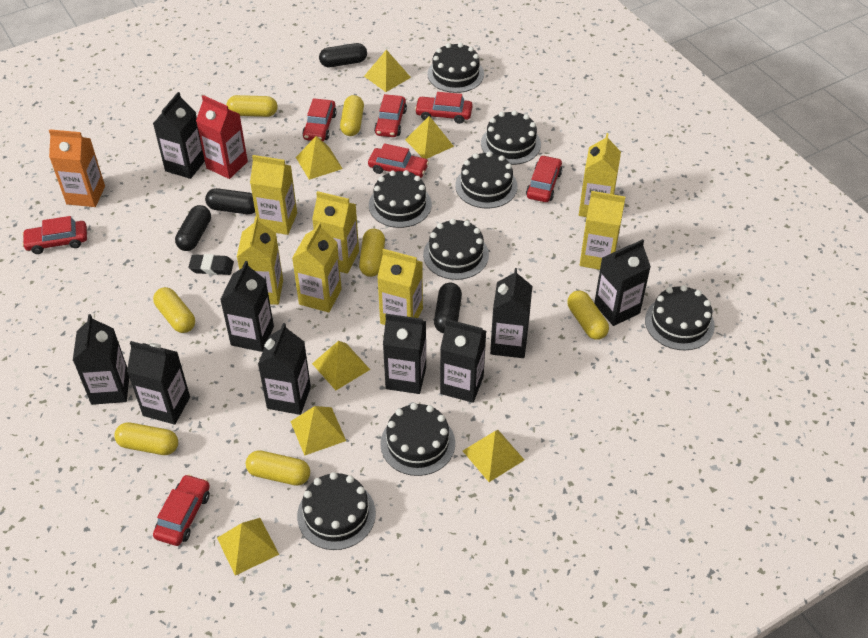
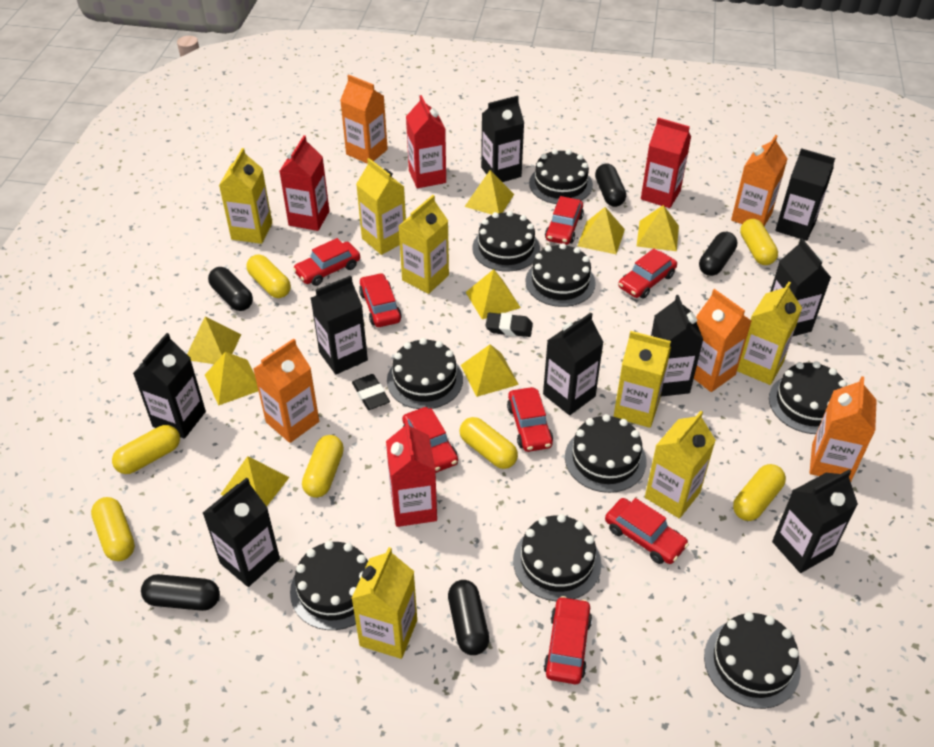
black cake: [297,472,376,550] [369,170,432,228] [380,403,455,476] [423,219,489,280] [427,43,484,93] [455,152,518,208] [481,110,541,165] [645,285,715,350] = 8 -> [290,541,368,630] [387,338,463,409] [472,211,540,272] [513,514,601,601] [526,243,596,307] [529,149,593,204] [565,414,646,493] [704,612,801,709] [769,361,847,434] = 9
black capsule: [175,205,211,251] [205,188,255,214] [319,43,367,67] [434,283,462,333] = 4 -> [141,574,220,611] [208,267,253,311] [448,580,489,655] [595,164,626,207] [699,232,737,276] = 5
black eraser: [189,254,234,275] = 1 -> [352,374,390,410] [485,313,533,337] = 2
orange carton: [49,129,105,207] = 1 -> [254,338,319,443] [340,75,388,164] [694,289,751,392] [731,135,788,226] [810,376,877,482] = 5
red car: [22,216,87,254] [153,474,210,546] [302,98,337,141] [368,143,429,178] [374,94,407,137] [415,92,473,124] [526,155,562,202] = 7 -> [293,238,360,286] [359,273,402,327] [402,407,458,473] [507,387,553,452] [544,596,592,684] [545,196,584,245] [605,498,689,564] [618,249,677,299] = 8
red carton: [196,95,248,179] = 1 -> [279,135,329,231] [386,420,437,527] [406,95,446,188] [641,118,691,208] = 4
yellow pyramid: [217,518,279,576] [290,406,346,456] [296,136,343,180] [312,341,370,390] [364,50,411,92] [405,116,454,159] [463,430,524,482] = 7 -> [187,316,241,364] [205,352,258,406] [221,456,290,506] [461,344,519,397] [464,170,514,215] [466,269,521,319] [577,207,625,254] [637,205,679,251] = 8

